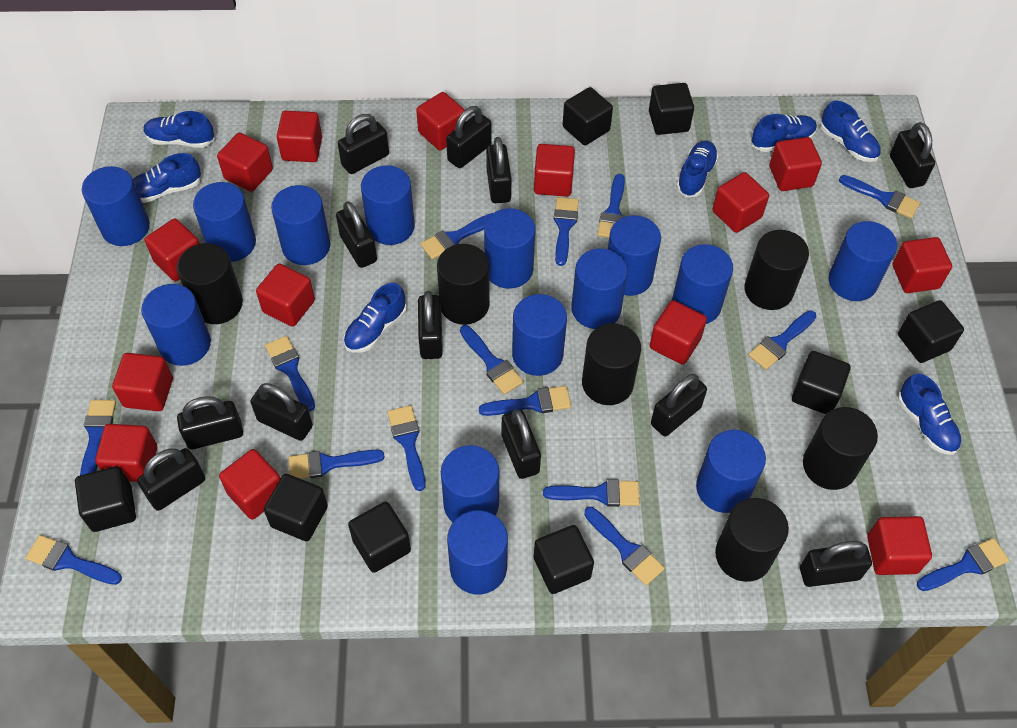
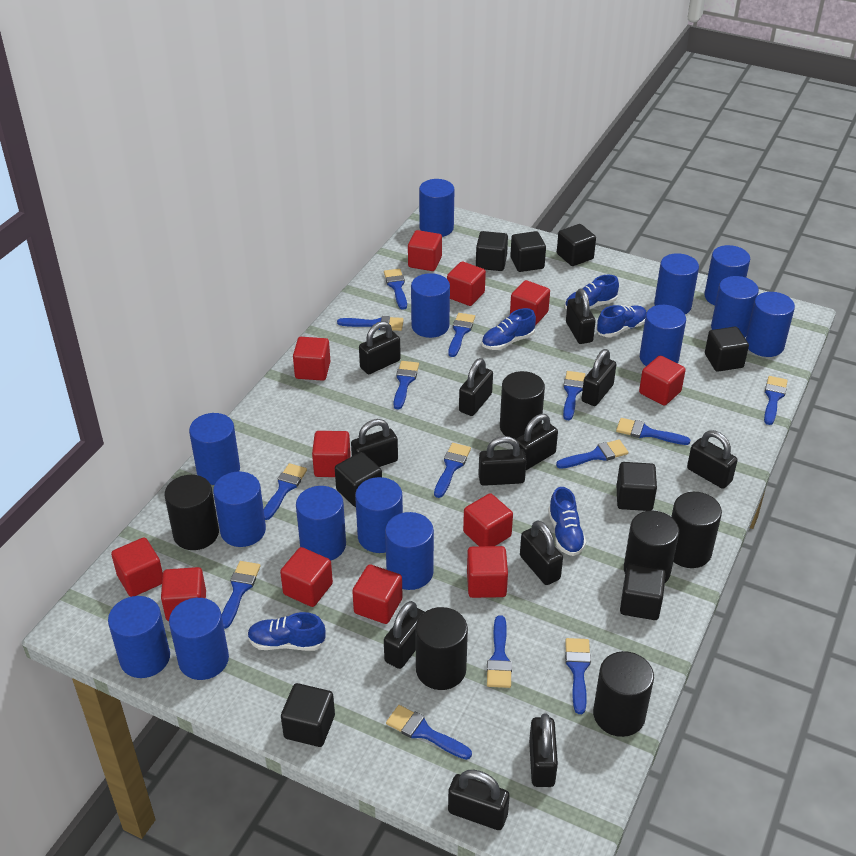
blue brush: [25,535,122,585] [80,400,116,475] [265,336,315,411] [288,450,385,479] [388,405,426,491] [420,213,493,260] [460,325,524,395] [479,386,571,416] [543,479,640,507] [554,197,579,266] [584,507,665,586] [597,174,625,238] [748,310,816,370] [839,175,920,219] [917,538,1009,591] = 15 -> [222,561,261,629] [264,463,307,520] [337,316,404,331] [384,269,407,310] [386,705,472,760] [393,361,419,410] [434,443,471,498] [448,313,475,357] [487,615,512,688] [556,439,628,469] [563,371,585,420] [565,638,591,714] [616,418,690,445] [764,376,788,425] = 14
blue shoe: [133,153,202,203] [144,111,215,148] [344,283,407,353] [676,140,719,197] [751,114,817,152] [820,101,881,162] [898,374,962,455] = 7 -> [247,612,326,651] [482,308,536,350] [548,487,586,556] [565,275,619,309] [596,305,647,337] = 5
red cube: [95,424,157,482] [112,353,173,411] [145,218,200,281] [217,133,273,192] [219,449,281,520] [256,264,315,327] [276,111,322,162] [416,92,466,150] [534,144,575,197] [649,300,707,365] [712,172,769,233] [769,137,822,191] [867,516,932,575] [892,237,952,293] = 14 -> [111,537,163,597] [161,567,206,621] [280,547,333,607] [293,337,330,381] [312,431,351,477] [352,564,403,624] [408,230,442,271] [447,261,486,306] [463,493,513,546] [467,546,508,598] [510,280,550,325] [639,355,686,406] = 12

